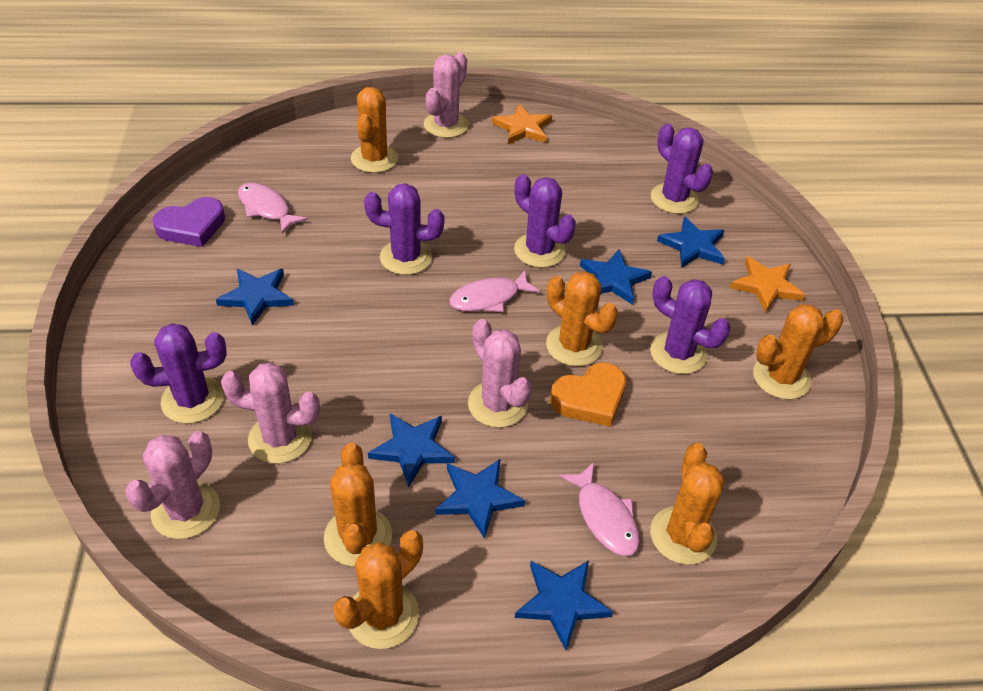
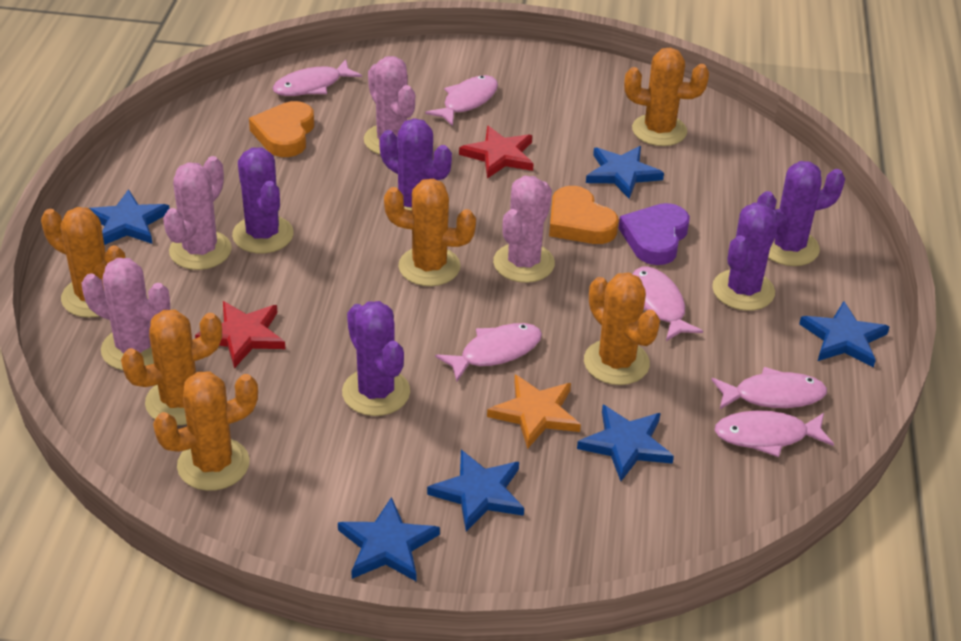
orange heart: [550,362,626,427] = 1 -> [249,101,314,157] [549,186,619,244] = 2
orange star: [492,104,552,144] [730,256,805,312] = 2 -> [487,374,581,449] = 1
pink fish: [238,183,308,234] [449,270,540,312] [559,462,640,556] = 3 -> [273,59,362,96] [425,75,498,126] [435,323,542,382] [633,267,703,341] [711,367,827,409] [714,410,834,457] = 6
red star: none = 0 -> [195,301,285,368] [459,126,534,179] = 2

